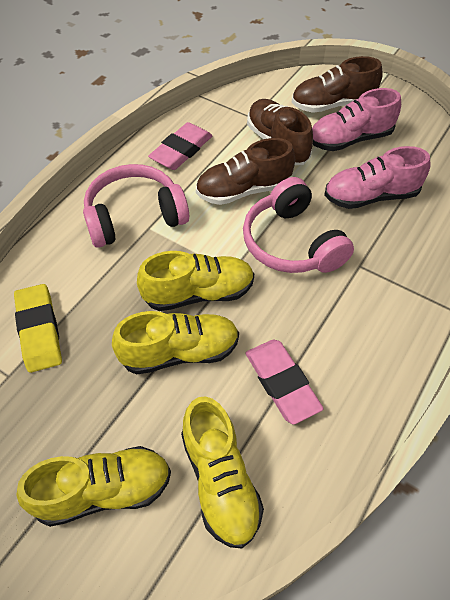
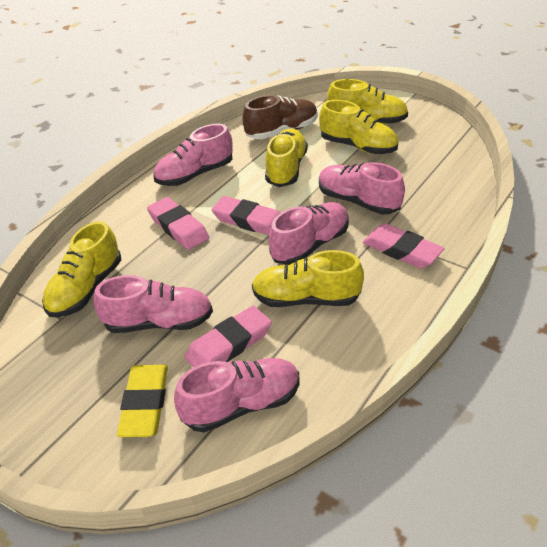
brown shoe: [196,138,295,205] [247,99,313,165] [292,56,383,113] = 3 -> [242,95,318,139] = 1
pink eraser: [148,122,213,170] [245,340,324,424] = 2 -> [147,197,209,250] [185,306,272,368] [212,196,280,235] [363,223,445,268] = 4
pink headphones: [83,164,189,248] [243,177,354,273] = 2 -> none = 0
pink shoe: [312,88,401,151] [324,146,430,209] = 2 -> [93,275,213,333] [153,124,233,186] [174,358,300,432] [269,202,349,265] [319,162,405,214] = 5
yellow shoe: [17,446,171,527] [112,311,239,374] [137,251,254,311] [181,397,264,549] = 4 -> [42,221,121,317] [252,250,364,307] [265,128,308,187] [319,100,398,154] [327,79,408,124] = 5

